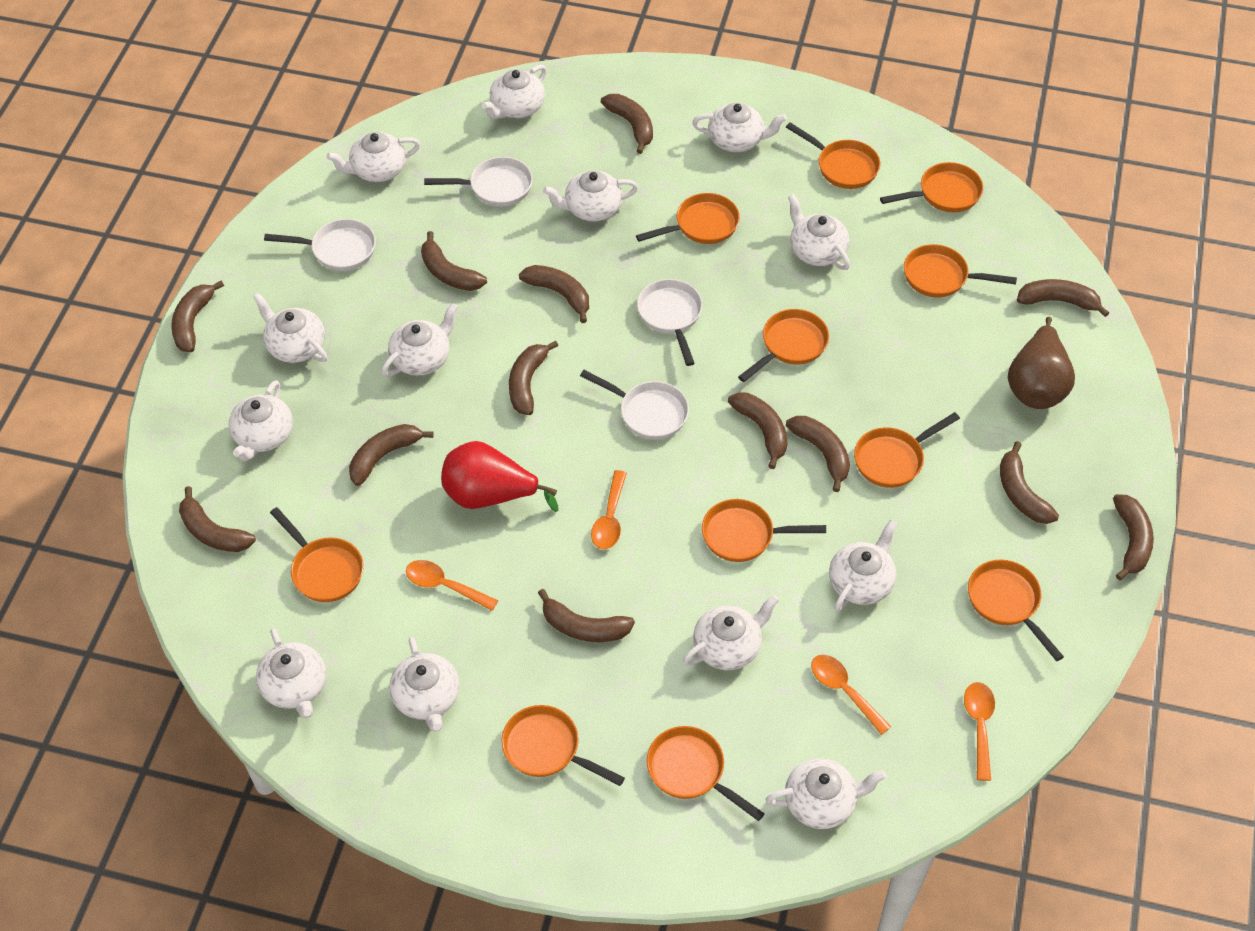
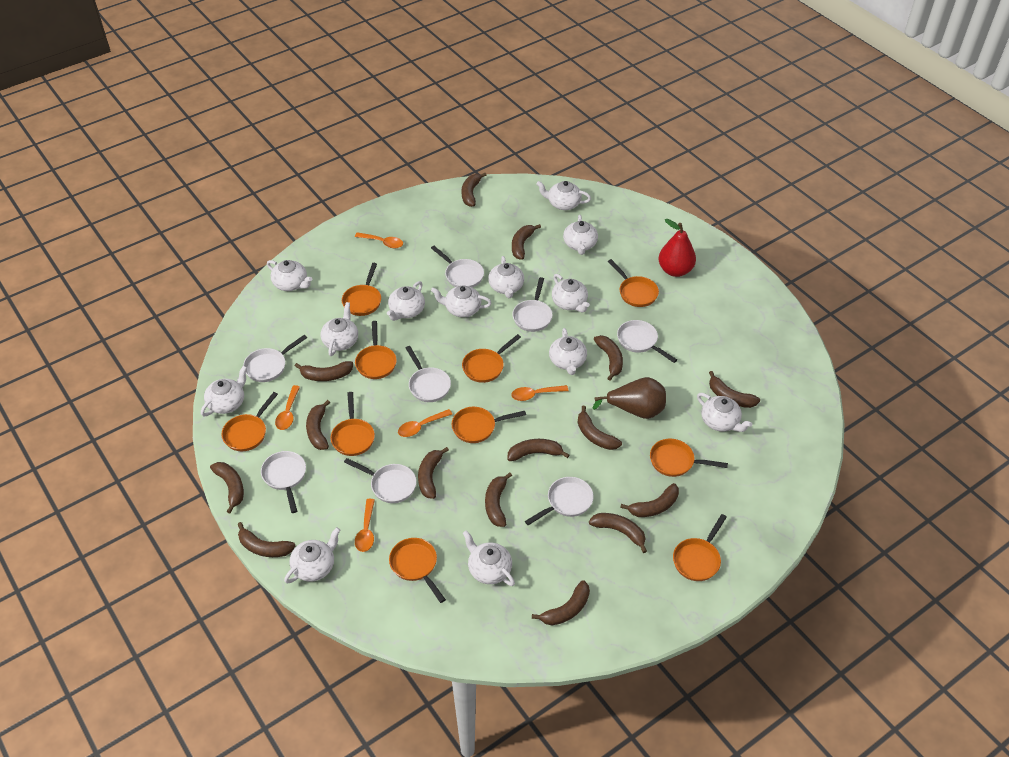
brown banana: [171,281,224,352] [179,486,256,552] [349,424,434,486] [421,231,487,291] [509,341,558,415] [519,265,589,323] [538,589,635,642] [601,94,653,154] [728,392,787,469] [786,416,850,492] [1000,441,1059,524] [1017,279,1109,317] [1113,494,1154,580] = 13 -> [210,462,244,513] [237,522,295,557] [295,361,353,381] [306,400,330,450] [418,447,449,499] [461,173,486,207] [485,473,512,527] [507,439,569,461] [512,224,541,260] [532,580,590,625] [577,406,622,450] [589,513,647,553] [594,335,623,381] [620,483,679,517] [709,371,760,408] = 15
orange pan: [270,507,364,602] [501,705,625,786] [636,193,740,244] [647,726,765,821] [702,499,826,562] [738,309,829,382] [786,122,880,189] [854,412,960,488] [880,162,983,212] [904,244,1017,297] [968,560,1064,661] = 11 -> [222,392,278,451] [331,392,375,456] [342,263,381,316] [355,321,397,379] [389,538,446,603] [451,407,526,443] [462,334,521,383] [608,259,659,307] [650,439,728,477] [673,514,727,581] = 10
orange spoon: [406,560,498,611] [591,470,627,549] [811,655,891,735] [964,682,995,781] = 4 -> [275,385,300,430] [355,232,403,248] [355,499,375,552] [398,409,452,437] [511,385,569,401] = 5
white pan: [264,219,376,271] [424,157,533,207] [580,370,689,440] [637,279,702,366] = 4 -> [243,335,307,382] [261,451,306,513] [344,458,416,503] [406,346,451,402] [431,246,484,288] [512,277,552,332] [525,477,594,525] [617,320,677,363] = 8

